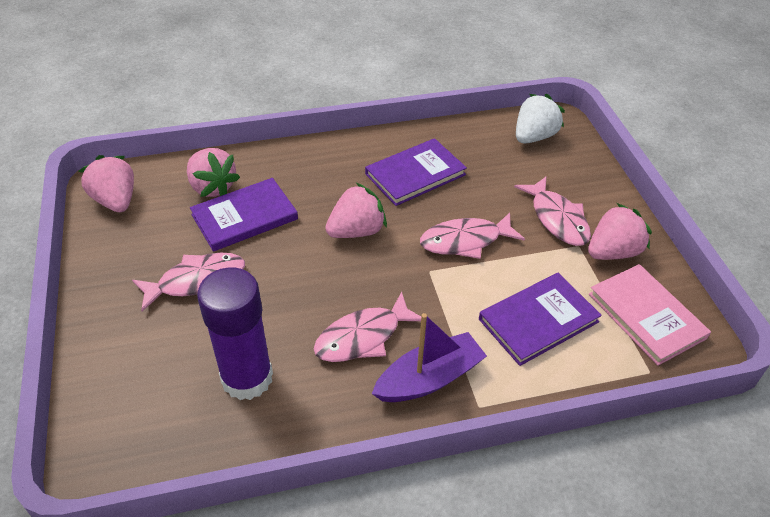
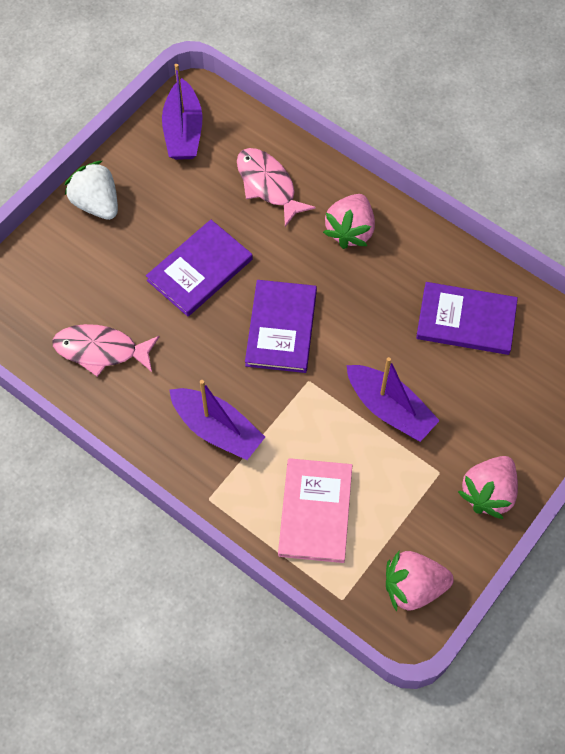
pink fish: [132,253,245,311] [314,292,421,362] [420,212,525,259] [514,177,591,246] = 4 -> [52,324,160,377] [237,148,316,227] = 2
pink strawberry: [79,155,134,212] [187,148,240,197] [325,183,387,238] [588,203,652,260] = 4 -> [323,194,375,249] [386,551,454,611] [458,456,518,519] = 3
purple boat: [372,313,487,402] = 1 -> [162,64,202,160] [169,380,265,460] [346,357,440,442] = 3
purple glue stick: [197,267,273,400] = 1 -> none = 0

